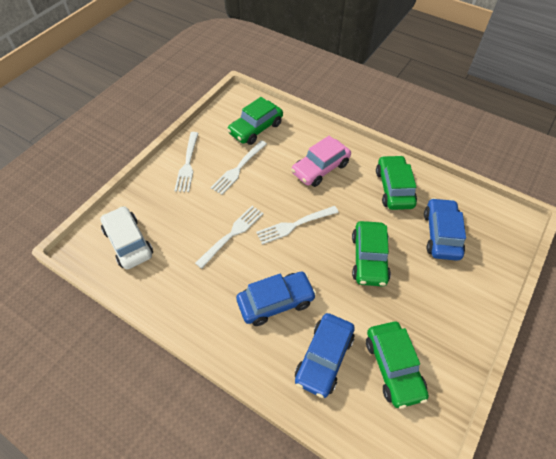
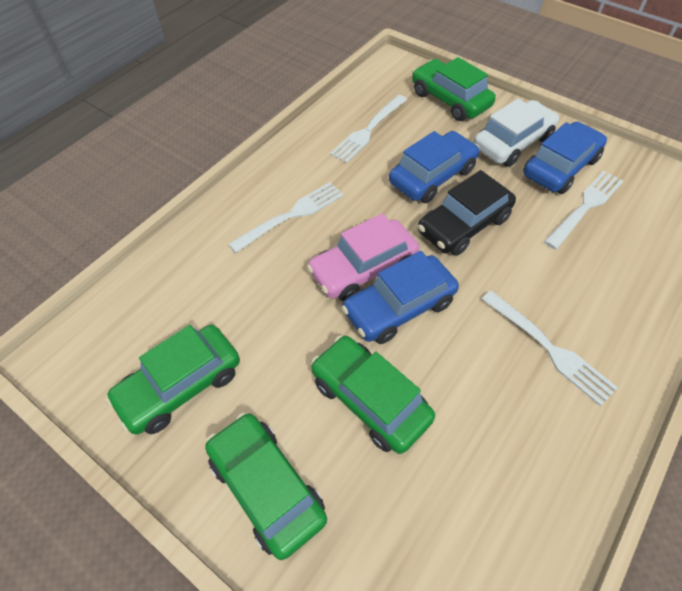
black car: none = 0 -> [418,170,516,256] = 1

